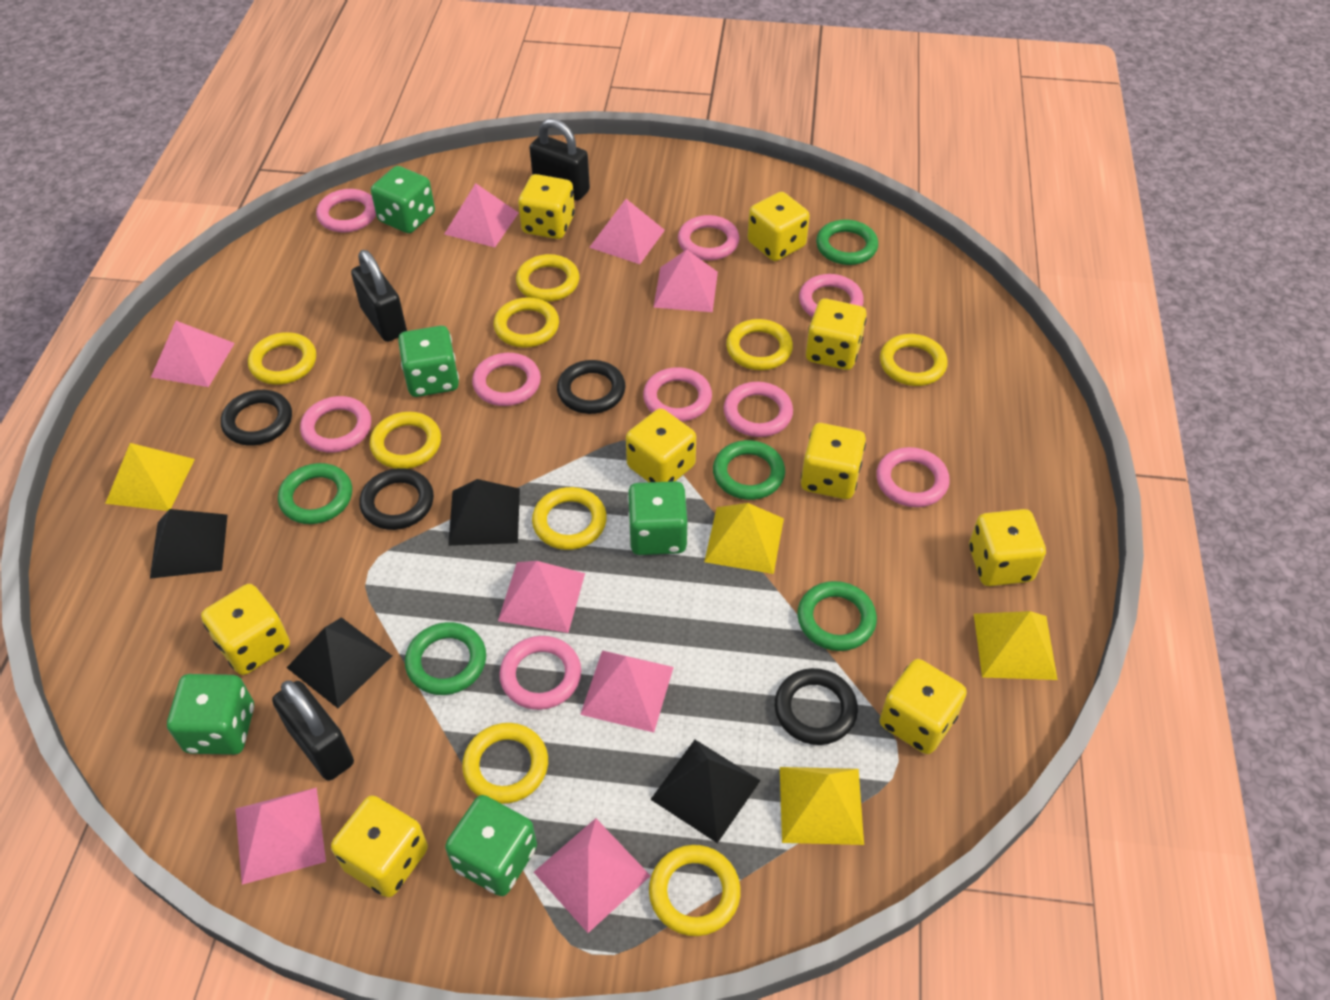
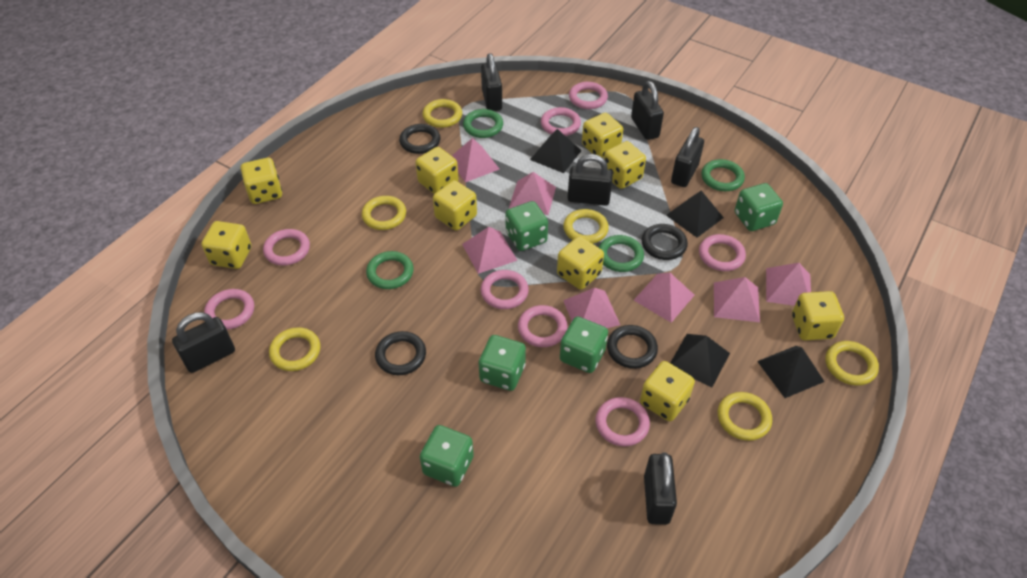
black padlock: [272,680,354,781] [351,250,407,342] [529,118,590,200] = 3 -> [172,312,235,373] [481,53,502,111] [568,154,613,206] [631,81,664,140] [644,452,677,525] [671,127,704,187] = 6
green ring: [278,463,352,524] [405,622,486,695] [713,440,785,500] [797,581,877,651] [816,219,878,265] = 5 -> [366,251,414,289] [463,109,503,138] [599,235,644,272] [701,159,745,191] = 4
pink pyramid: [151,321,235,387] [235,787,326,885] [444,183,518,247] [498,561,585,633] [534,818,651,933] [580,650,674,732] [589,199,665,264] [653,250,718,312] = 8 -> [452,138,499,182] [462,227,518,274] [509,172,556,215] [563,288,620,328] [634,272,695,323] [714,277,760,322] [766,263,811,306] = 7
pink ring: [300,396,371,453] [316,189,376,232] [472,353,541,406] [499,636,581,710] [643,367,712,422] [678,215,739,260] [723,382,793,437] [799,274,864,317] [876,447,950,507] = 9 -> [204,289,254,330] [263,229,310,266] [481,270,529,309] [518,305,568,347] [541,107,581,136] [569,82,608,109] [595,397,650,446] [699,234,746,271] = 8
yellow pyramid: [105,443,195,511] [704,503,784,574] [780,767,864,845] [974,611,1058,680] = 4 -> none = 0
yellow ring: [248,332,316,385] [370,412,441,469] [462,723,548,804] [494,297,559,348] [516,254,580,302] [532,487,607,550] [649,845,741,936] [726,319,793,370] [880,334,948,386] = 9 -> [269,327,320,371] [362,196,406,230] [422,99,462,128] [563,209,609,244] [718,392,772,441] [825,341,879,386] = 6

